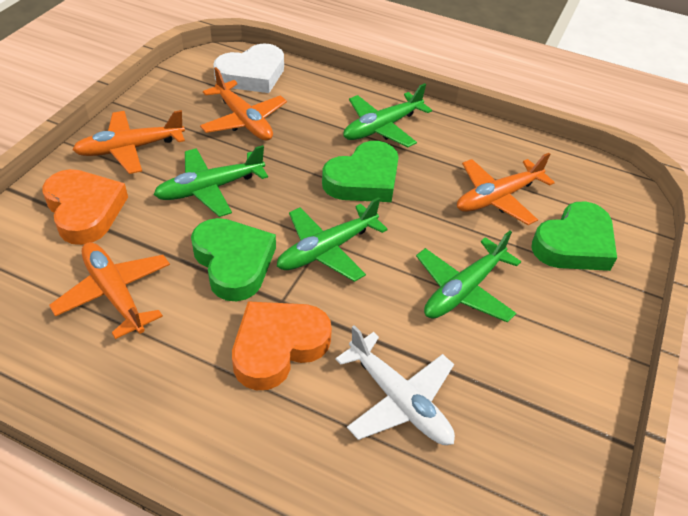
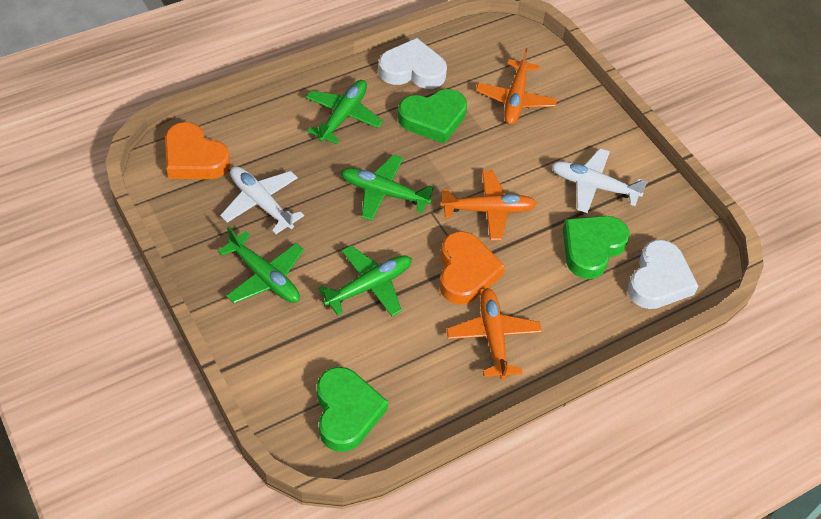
orange plane: [49,242,170,339] [72,110,185,174] [200,67,287,141] [457,153,555,225] = 4 -> [440,171,537,241] [446,288,542,380] [476,48,557,125] = 3
white heart: [213,43,284,93] = 1 -> [378,38,447,89] [628,240,698,309] = 2
white plane: [335,325,455,445] = 1 -> [220,166,304,234] [551,148,648,213] = 2

